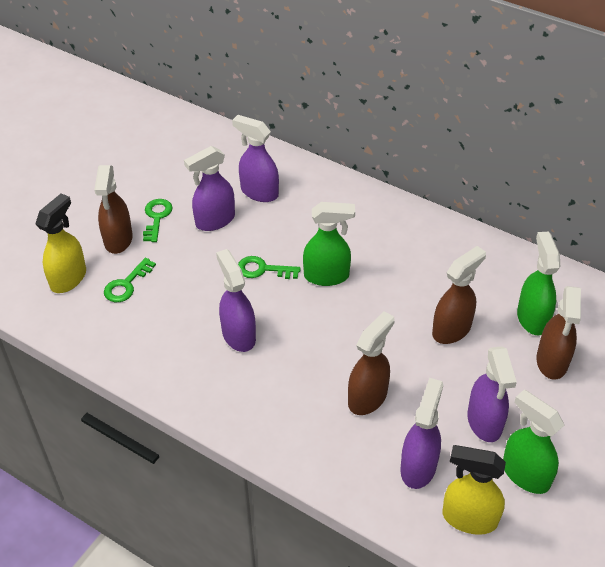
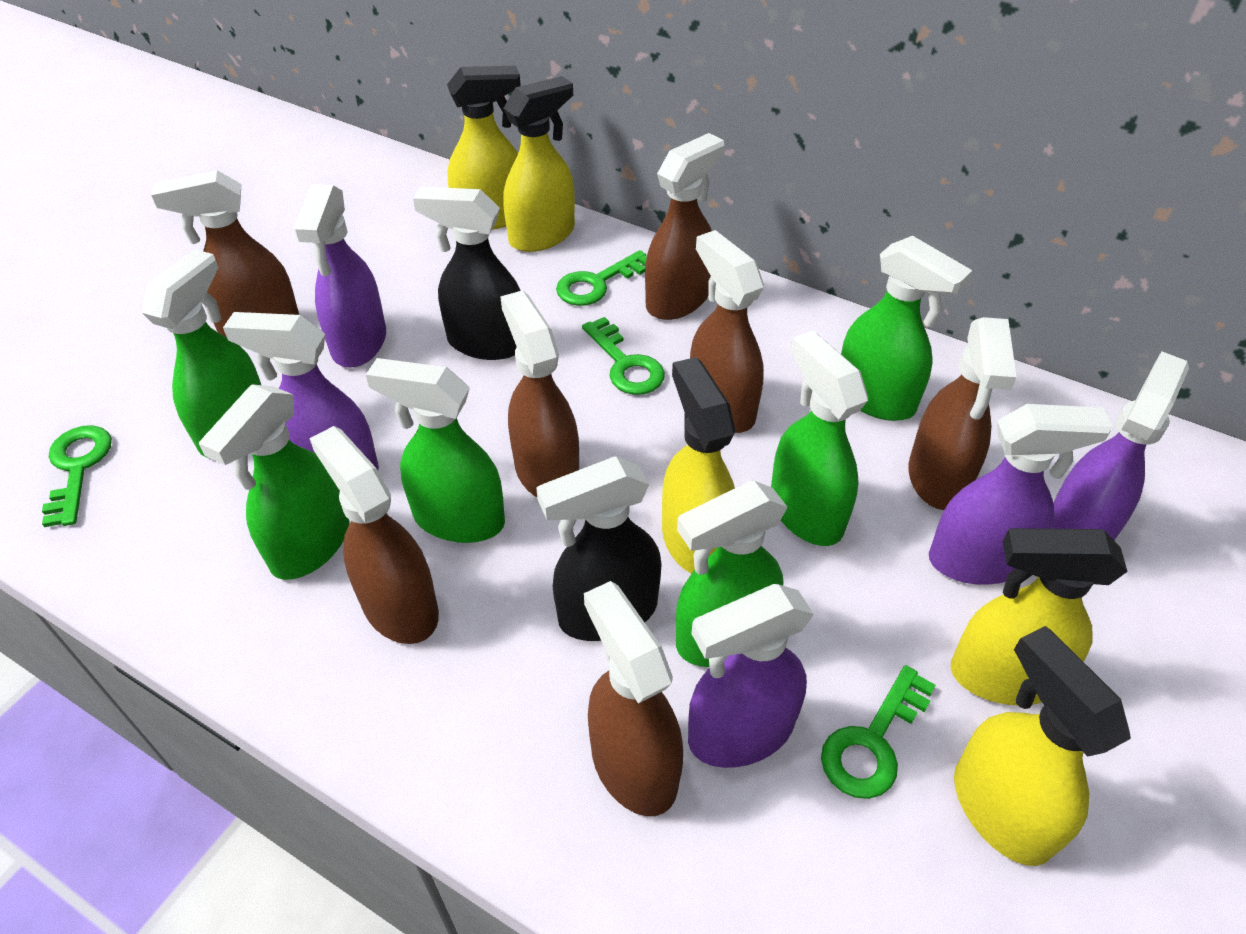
black spray bottle: none = 0 -> [413,187,521,360] [536,457,662,641] = 2
brown spray bottle: [94,165,133,254] [348,311,395,415] [432,246,486,344] [536,286,581,380] = 4 -> [151,170,299,337] [309,426,439,644] [500,290,579,497] [584,581,683,816] [645,133,724,320] [690,230,764,433] [909,317,1017,510] = 7
green key: [104,258,156,302] [143,199,173,242] [238,256,301,279] = 3 -> [42,425,112,527] [556,250,647,306] [582,317,665,395] [821,665,936,799] = 4
green spray bottle: [303,202,355,286] [503,390,564,494] [517,231,560,335] = 3 -> [142,249,261,458] [199,384,349,580] [366,358,505,543] [676,481,788,667] [771,331,868,546] [841,236,972,421] = 6
yellow spray bottle: [35,194,86,293] [442,445,506,535] = 2 -> [447,66,521,230] [503,76,575,252] [662,357,735,574] [951,528,1128,705] [954,626,1131,866] = 5

